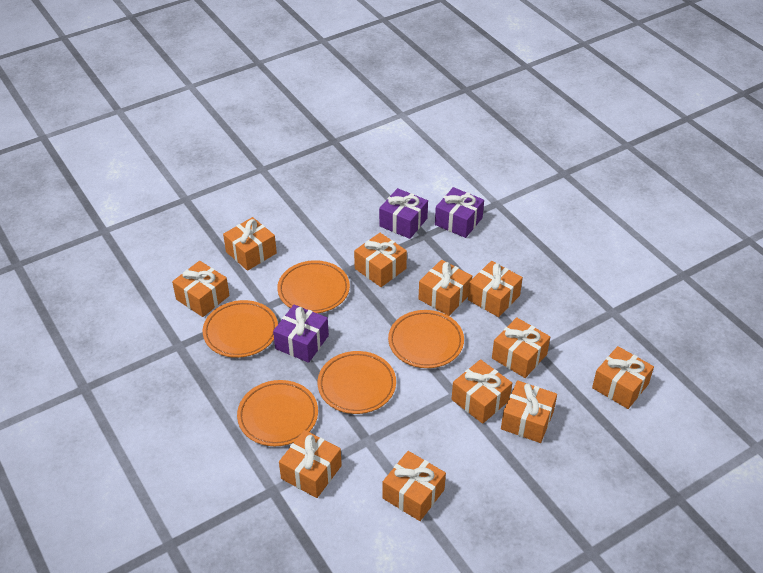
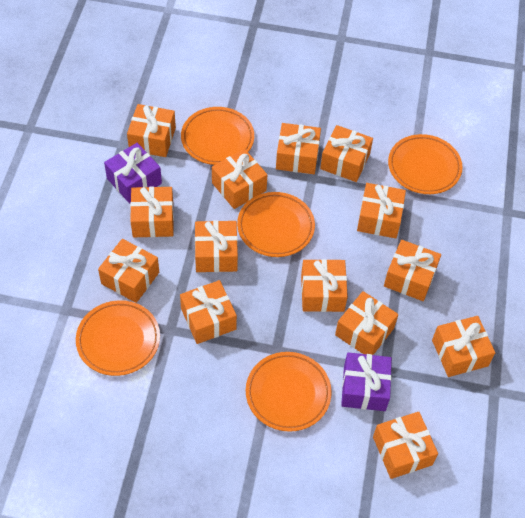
orange gift: [172,261,230,317] [223,217,277,271] [279,430,342,498] [354,233,407,287] [383,451,446,521] [418,260,472,316] [452,359,512,424] [468,261,523,317] [492,317,550,378] [501,380,557,443] [592,346,654,409] = 11 -> [98,239,159,303] [127,104,176,157] [130,186,174,237] [180,280,237,344] [195,220,238,272] [212,149,267,209] [276,123,321,174] [301,259,348,312] [320,125,373,182] [335,291,398,355] [357,183,406,238] [373,412,438,479] [384,240,441,301] [432,316,495,377] = 14
purple gift: [273,305,329,363] [379,188,428,239] [435,187,484,238] = 3 -> [104,143,162,203] [341,352,392,411] = 2

